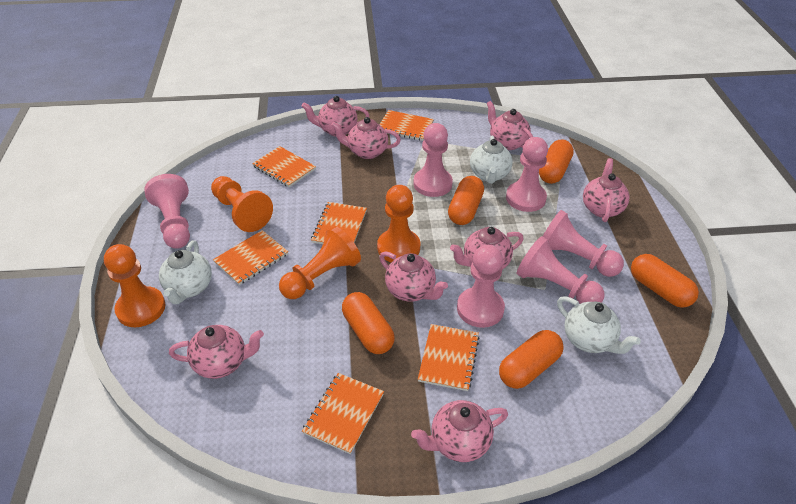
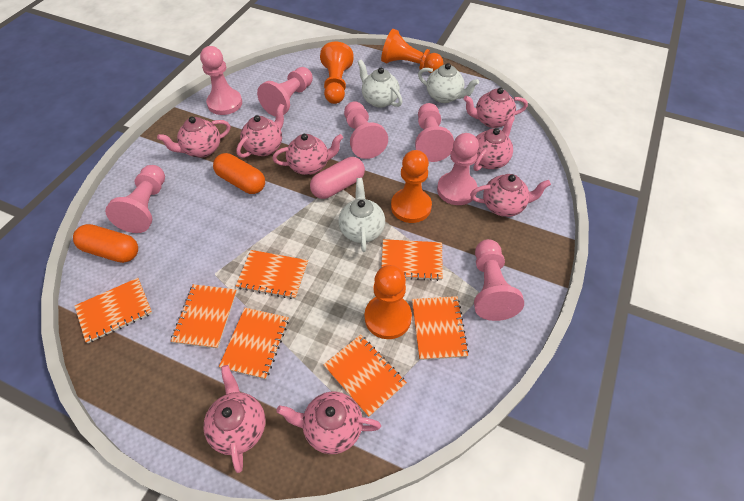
orange capsule: [342,292,395,354] [448,176,484,225] [499,330,564,389] [539,139,574,184] [631,254,699,308] = 5 -> [73,224,138,263] [213,153,265,194] = 2
orange notebook: [213,230,288,285] [252,146,316,187] [302,373,384,454] [311,202,367,244] [379,110,434,141] [418,324,480,391] = 6 -> [75,278,152,343] [171,284,237,349] [219,308,289,379] [236,250,308,299] [323,335,407,417] [381,239,443,281] [412,296,469,360] = 7
pink capsule: none = 0 -> [310,157,365,199] = 1
pink pawn: [144,174,190,249] [413,123,453,197] [457,245,505,328] [506,137,548,212] [517,236,604,304] [543,210,624,277] = 6 -> [105,165,165,233] [200,46,242,115] [257,67,313,117] [344,101,388,159] [415,103,454,162] [437,133,479,205] [474,239,524,321] = 7

